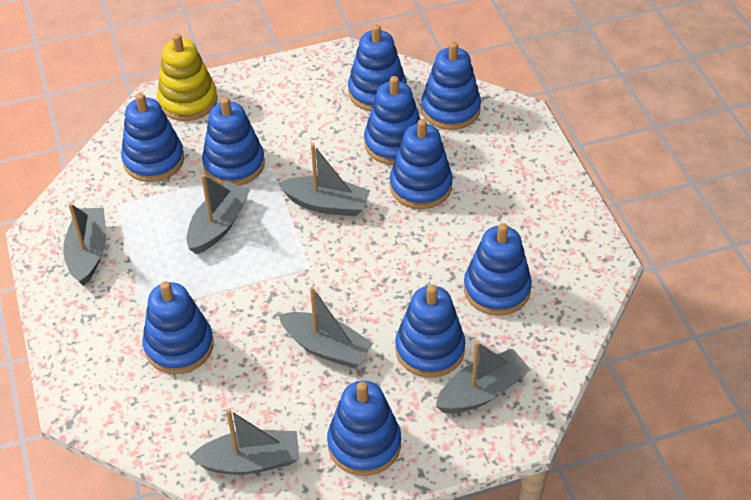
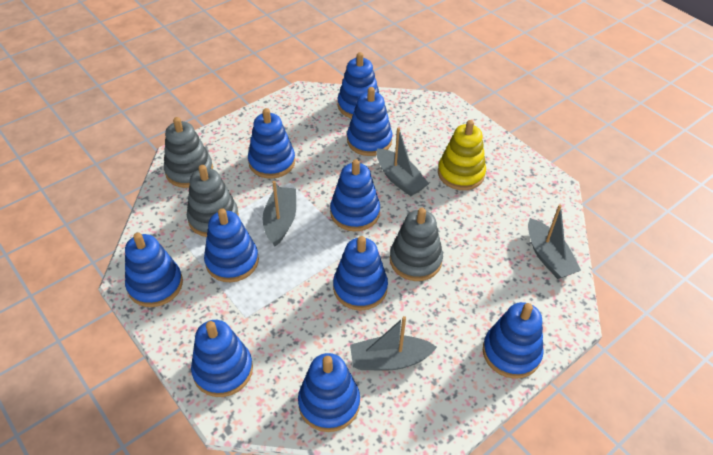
grey boat: [63,203,106,286] [186,174,250,254] [189,409,299,475] [278,144,370,217] [279,286,373,368] [436,341,531,413] = 6 -> [263,181,296,246] [350,316,437,370] [376,127,429,196] [528,204,581,279] = 4
grey stacking toy: none = 0 -> [164,117,213,188] [187,165,239,237] [390,208,443,281] = 3

